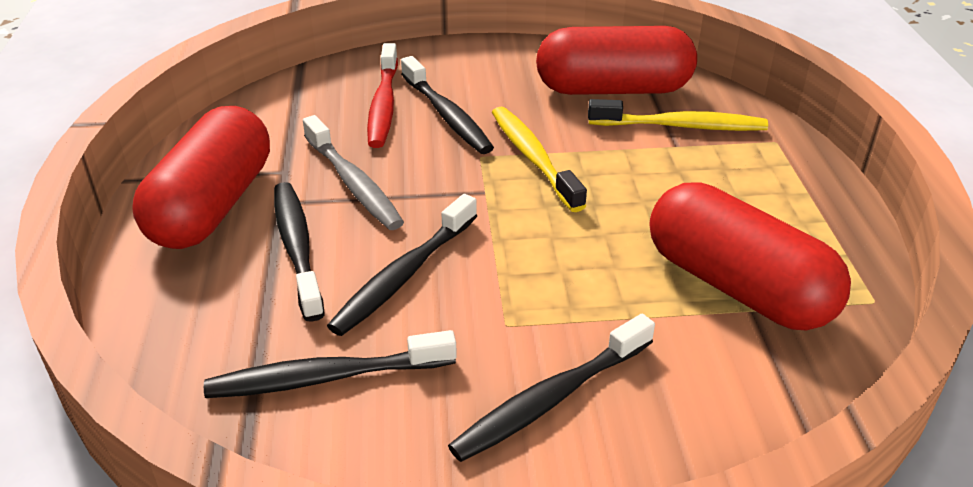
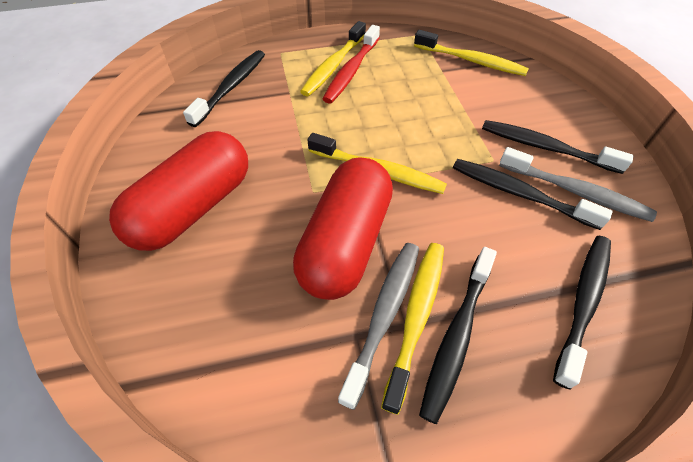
grey toothbrush: [303,115,404,230] = 1 -> [338,243,419,410] [499,147,657,222] = 2
red capsule: [132,106,270,249] [536,26,697,95] [650,182,851,330] = 3 -> [109,131,248,251] [293,157,393,300] = 2
yellow toothbrush: [492,107,587,212] [588,99,768,131] = 2 -> [300,21,366,96] [308,133,447,194] [381,243,444,415] [414,30,529,76] = 4

